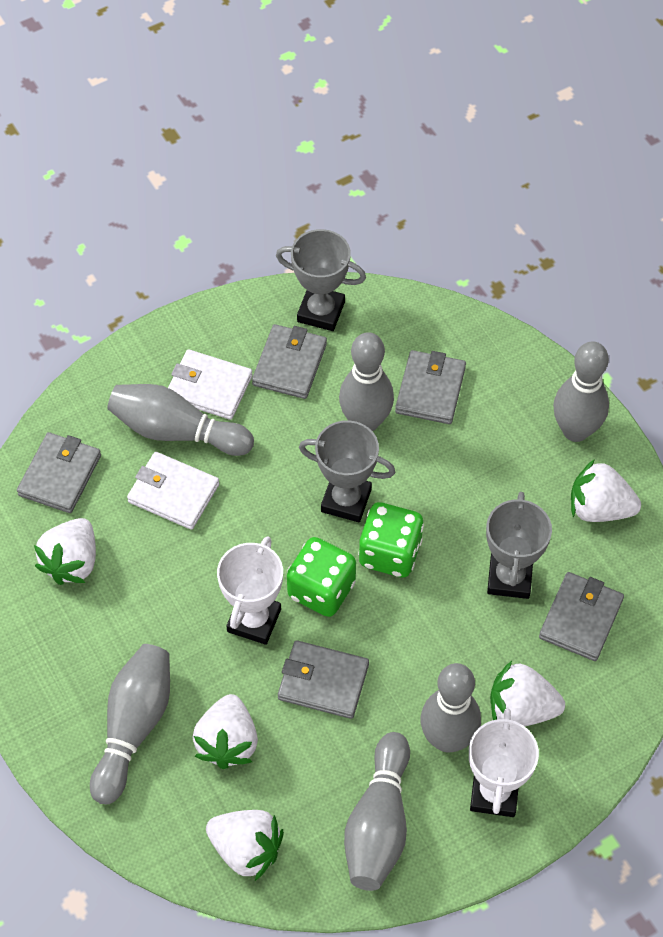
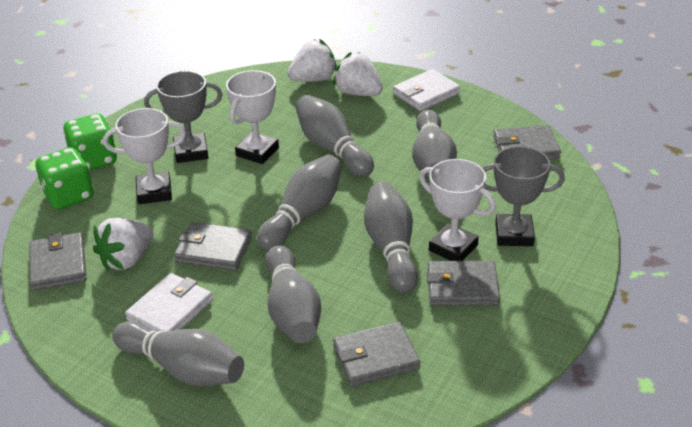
grey trophy: [276,229,366,331] [299,420,395,522] [486,492,552,599] = 3 -> [144,71,222,163] [483,146,565,246] = 2
white strawberry: [34,518,96,585] [192,694,258,769] [206,810,284,881] [490,661,565,727] [571,459,641,522] = 5 -> [93,218,153,271] [288,39,337,82] [333,52,383,96] = 3
white trophy: [217,536,283,645] [469,708,539,817] = 2 -> [103,108,186,204] [226,70,279,164] [419,159,496,261] = 3

